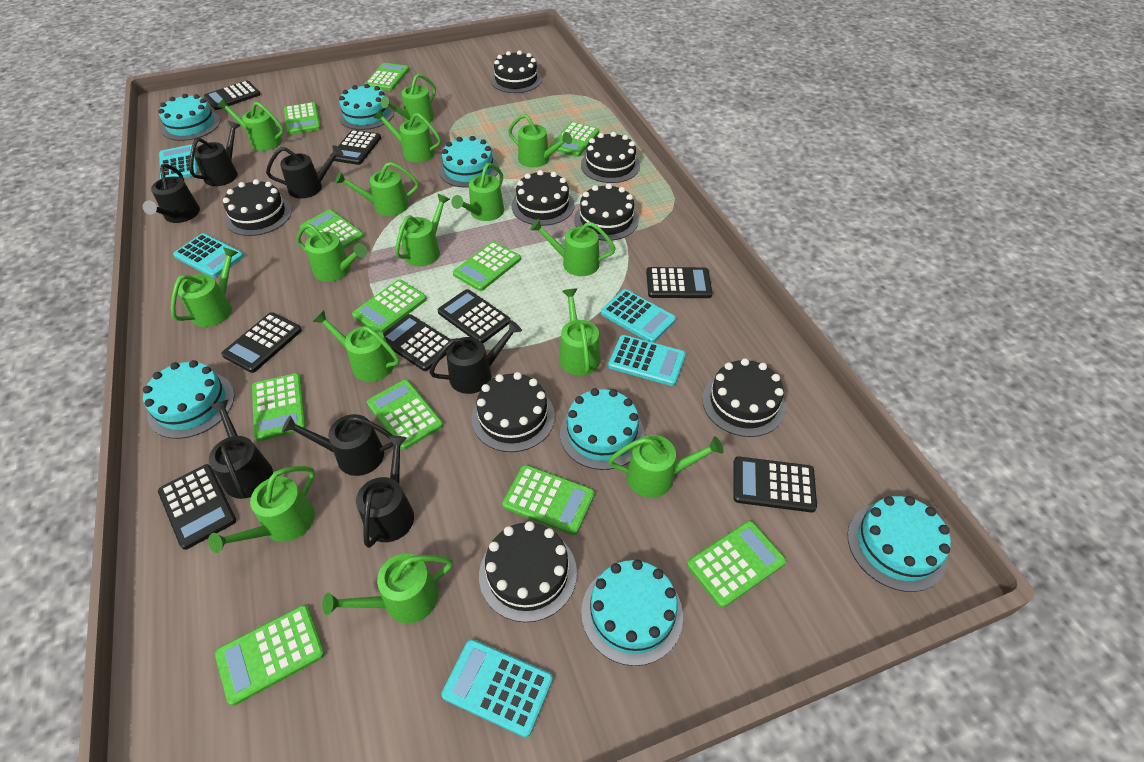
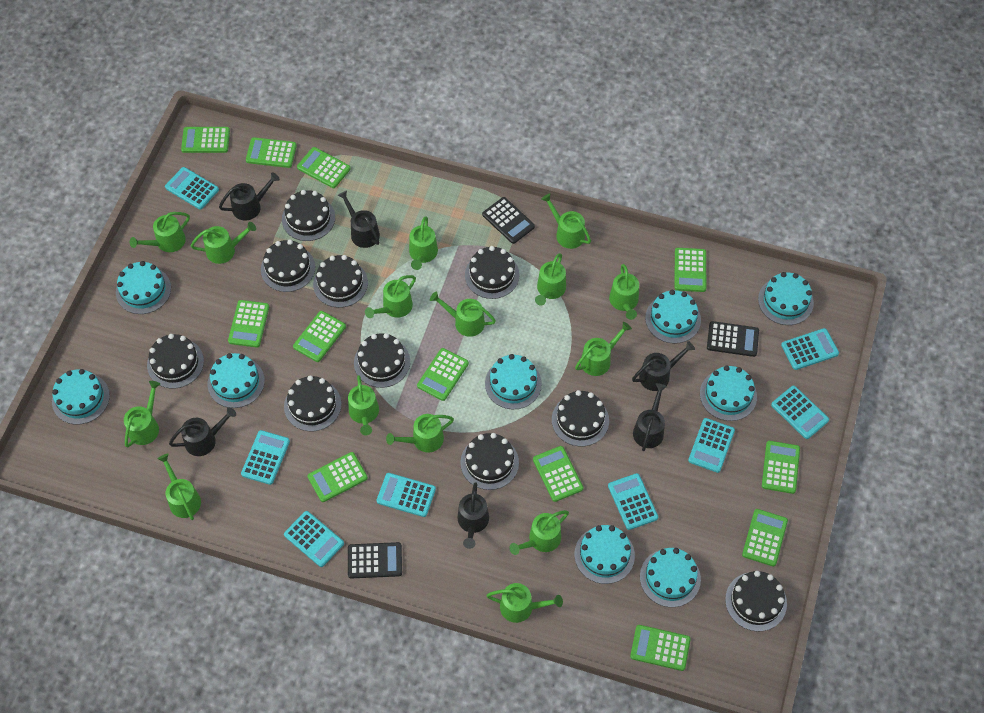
black cake: [223,179,292,236] [472,372,555,452] [479,521,577,622] [491,51,542,93] [512,170,575,226] [574,184,639,241] [581,132,640,183] [702,358,785,437] = 8 -> [147,334,204,389] [261,239,315,292] [282,190,335,241] [284,376,342,431] [313,255,368,308] [354,333,410,388] [460,433,519,490] [465,246,520,299] [552,390,609,447] [725,571,787,632] = 10
black calculator: [158,464,236,550] [204,81,261,110] [221,312,302,373] [329,130,381,165] [383,314,451,371] [438,289,510,343] [646,267,712,298] [733,456,817,513] = 8 -> [348,542,402,578] [482,197,535,244] [707,321,759,357] = 3
black watering can: [143,164,200,223] [189,121,241,186] [209,400,273,499] [266,145,343,199] [282,414,394,476] [356,436,414,548] [429,320,522,394] = 7 -> [169,407,236,456] [219,173,280,221] [338,190,380,248] [458,482,489,549] [632,341,695,391] [633,383,667,451] = 6
green calculator: [215,605,325,706] [252,373,306,441] [284,102,321,135] [300,210,364,249] [352,280,427,333] [365,63,409,91] [367,379,443,450] [453,241,521,291] [502,465,595,535] [550,122,599,157] [687,521,786,608] = 11 -> [181,127,230,153] [228,300,269,348] [246,137,297,168] [293,311,346,362] [297,147,351,188] [308,452,368,502] [417,348,469,401] [533,446,584,502] [630,625,691,671] [674,248,706,292] [742,509,788,567] [762,441,800,494] = 12
turquoise cake: [143,360,235,439] [158,94,220,141] [339,84,394,130] [439,136,499,188] [560,388,645,470] [581,560,683,666] [847,496,951,592] = 7 -> [52,369,110,425] [116,261,171,314] [208,353,265,408] [485,354,542,409] [574,525,635,584] [640,548,701,607] [645,290,701,344] [700,366,757,421] [758,272,814,325] = 9
turquoise calculator: [159,145,198,179] [173,233,244,278] [441,639,553,738] [601,289,676,343] [608,335,686,386] = 5 -> [165,167,219,210] [241,430,290,485] [284,511,344,567] [377,473,436,517] [608,473,658,530] [688,418,735,473] [771,386,829,439] [781,328,839,370] = 8

